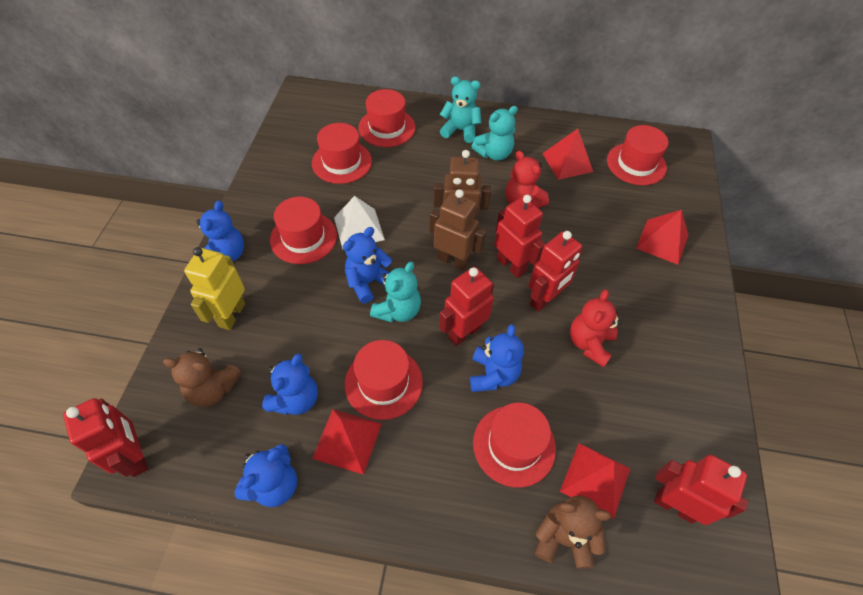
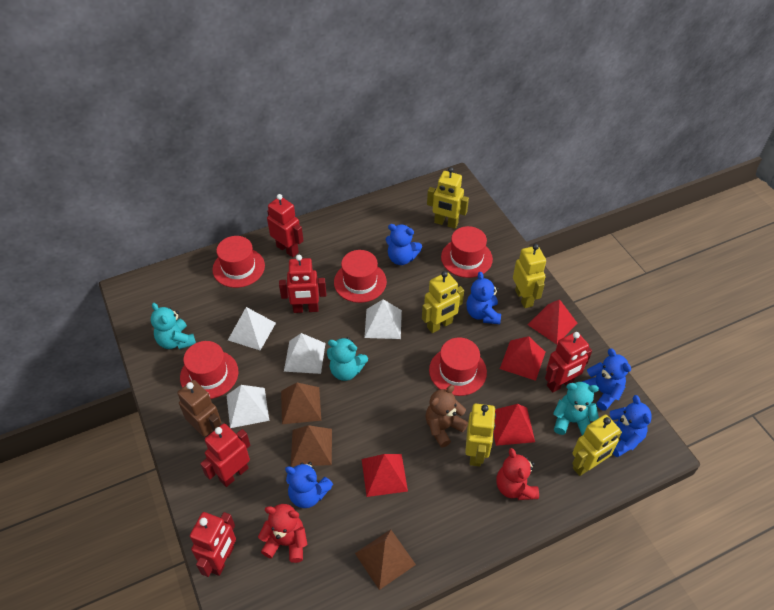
brown pyramid: none = 0 -> [281,383,321,424] [291,425,332,466] [355,530,416,590] = 3
brown robot: [430,189,486,271] [434,150,491,219] = 2 -> [177,380,221,437] = 1
brown teddy bear: [163,348,241,407] [535,496,611,569] = 2 -> [426,385,468,448] = 1
red hat: [270,197,337,264] [312,123,372,184] [345,340,423,420] [359,89,415,147] [473,403,556,488] [607,125,669,185] = 6 -> [180,341,238,399] [212,236,265,288] [334,250,387,303] [429,337,487,396] [441,226,493,278] = 5
white pyramid: [334,196,385,249] = 1 -> [226,385,269,428] [228,307,276,350] [284,333,326,374] [364,299,402,339] = 4
yellow robot: [184,247,245,330] = 1 -> [422,271,464,333] [427,167,469,229] [465,404,496,467] [513,244,546,308] [572,415,622,476] = 5

